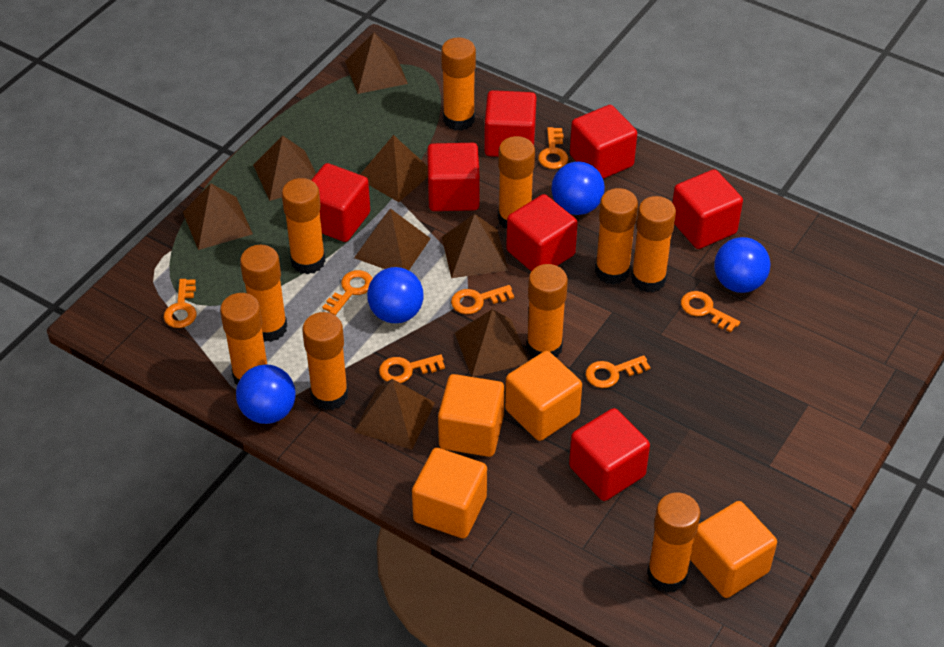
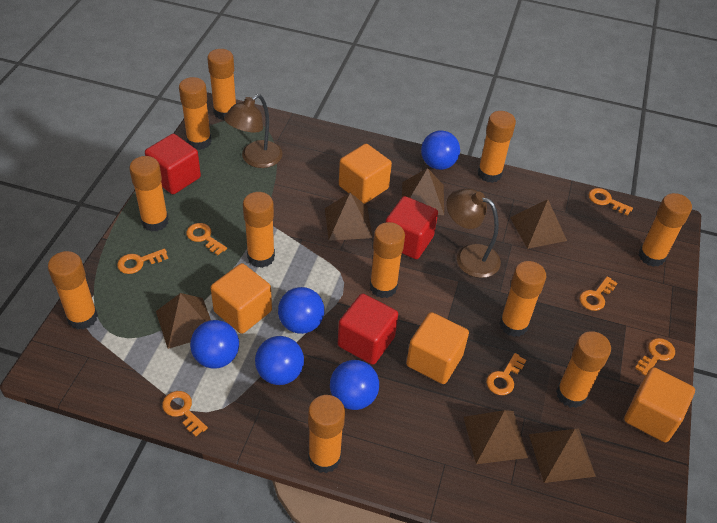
blue ball: [236,364,296,424] [367,267,423,323] [551,162,605,215] [714,237,771,293] = 4 -> [190,320,239,369] [255,336,304,385] [278,287,325,334] [330,360,379,410] [421,131,460,170] = 5
brown lamp: none = 0 -> [224,94,283,168] [446,188,501,278] = 2
brown pyramid: [183,183,253,250] [253,136,316,201] [345,32,408,94] [354,208,431,270] [354,379,435,450] [360,135,428,202] [442,214,508,278] [455,309,528,377] = 8 -> [156,293,211,349] [325,193,373,241] [402,168,444,215] [464,410,528,464] [510,199,567,249] [529,429,596,483] = 6
orange glue stick: [220,293,267,385] [240,245,287,342] [282,178,326,274] [302,312,348,410] [441,37,476,131] [498,136,535,229] [526,264,568,358] [595,188,638,285] [631,196,676,292] [647,493,701,593] = 10 -> [48,251,98,330] [129,156,169,232] [179,77,211,150] [207,49,236,120] [243,192,275,268] [308,395,345,473] [370,222,405,298] [478,111,516,183] [499,261,546,337] [556,331,611,408] [639,193,692,267] = 11
red cube: [312,163,370,242] [427,143,480,211] [484,90,537,157] [506,194,578,271] [569,408,650,501] [570,105,637,179] [672,169,743,249] = 7 -> [145,134,201,194] [338,293,398,365] [386,196,438,259] = 3

